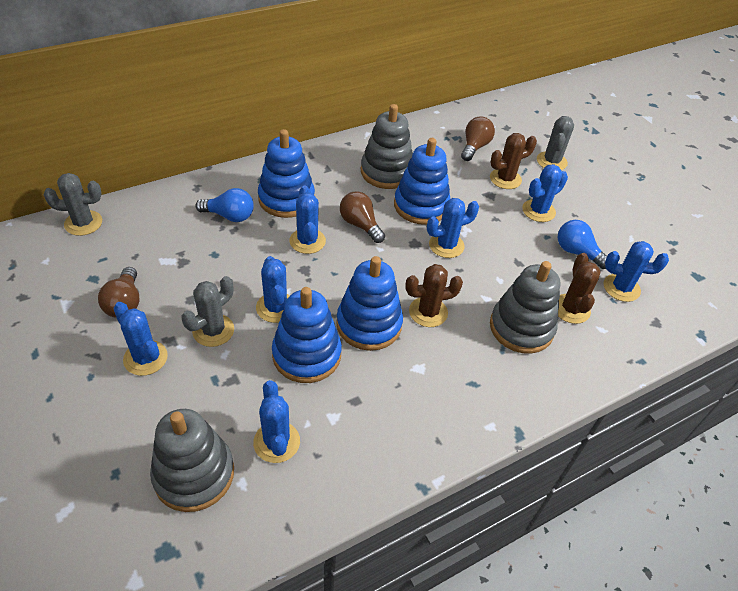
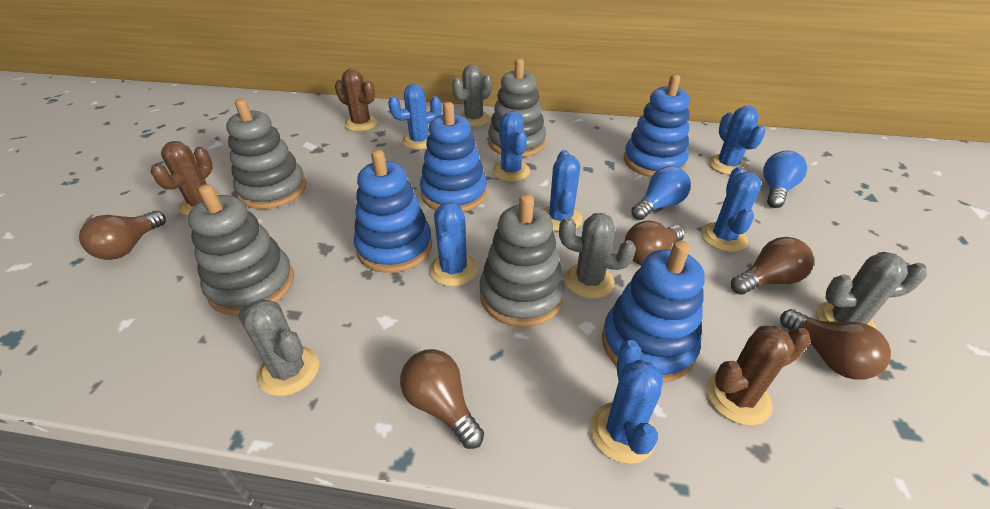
brown light bulb: [98,267,139,318] [340,191,385,243] [461,116,495,161] = 3 -> [79,211,166,260] [400,349,484,449] [625,221,685,265] [731,237,814,295] [780,309,891,379] = 5
grey cactus: [44,173,102,236] [181,276,234,347] [537,116,574,170] = 3 -> [238,299,319,396] [452,64,492,127] [559,213,636,299] [816,252,927,329] = 4
grey stacking toy: [150,409,234,512] [361,104,413,189] [490,261,560,354] = 3 -> [188,184,294,316] [226,99,306,209] [480,194,565,327] [488,58,546,157] = 4

